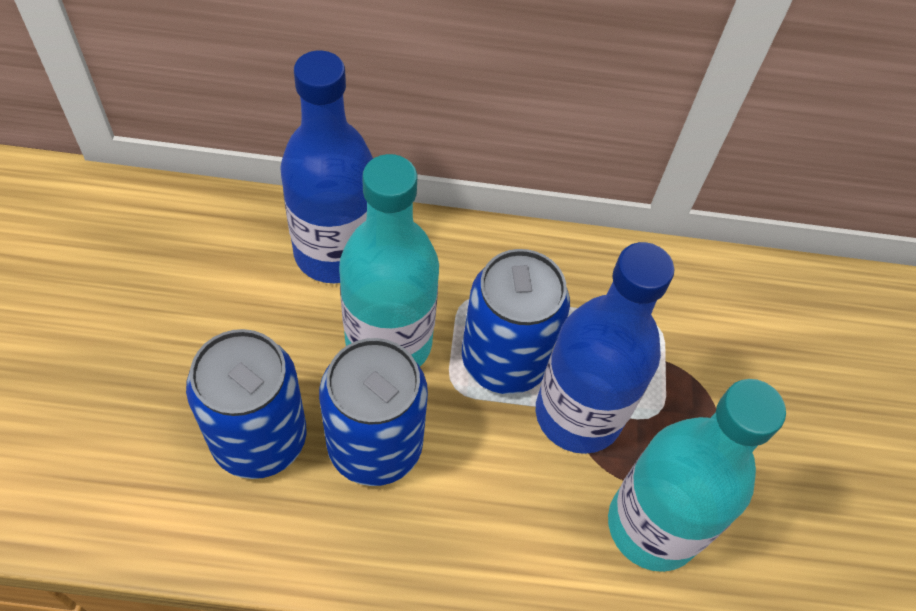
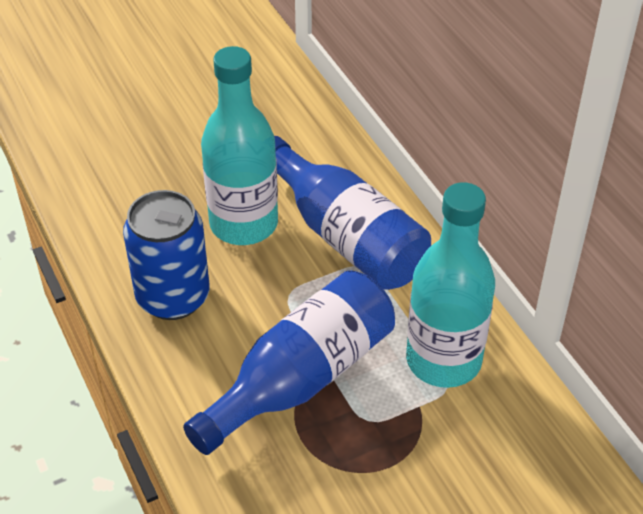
blue can: [186,329,307,479] [319,338,428,486] [462,249,570,394] = 3 -> [123,190,210,320] = 1

